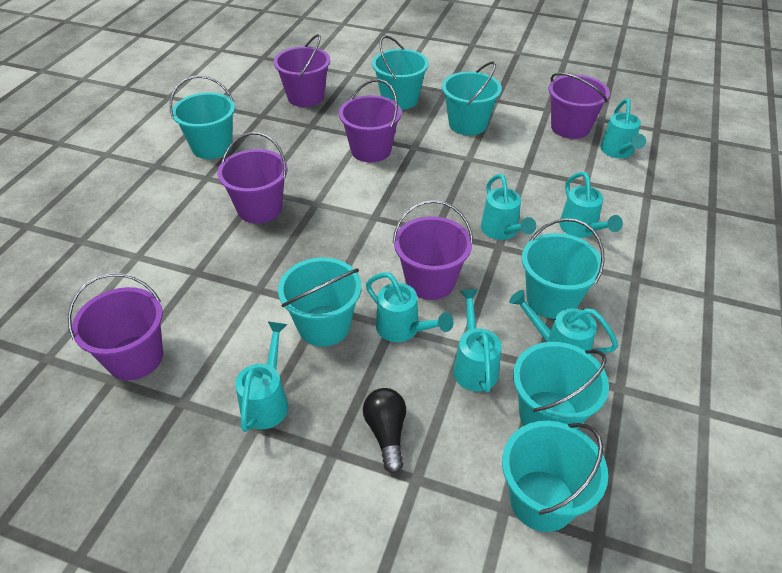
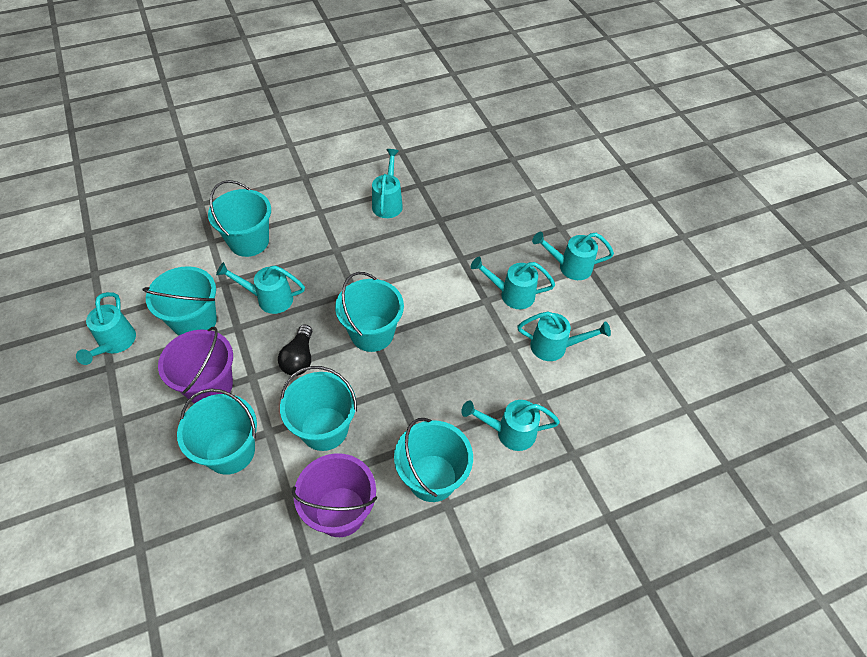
purple bucket: [68,273,163,380] [217,132,288,223] [274,34,330,107] [339,79,401,162] [393,200,473,300] [549,73,610,139] = 6 -> [158,327,233,404] [292,453,377,537] = 2
turquoise bucket: [170,75,235,159] [278,257,362,347] [372,35,429,110] [442,62,502,135] [502,421,608,532] [513,342,609,429] [522,218,605,319] = 7 -> [143,266,217,336] [177,389,257,475] [208,180,271,257] [280,366,357,451] [335,272,404,352] [394,418,473,502] = 6

